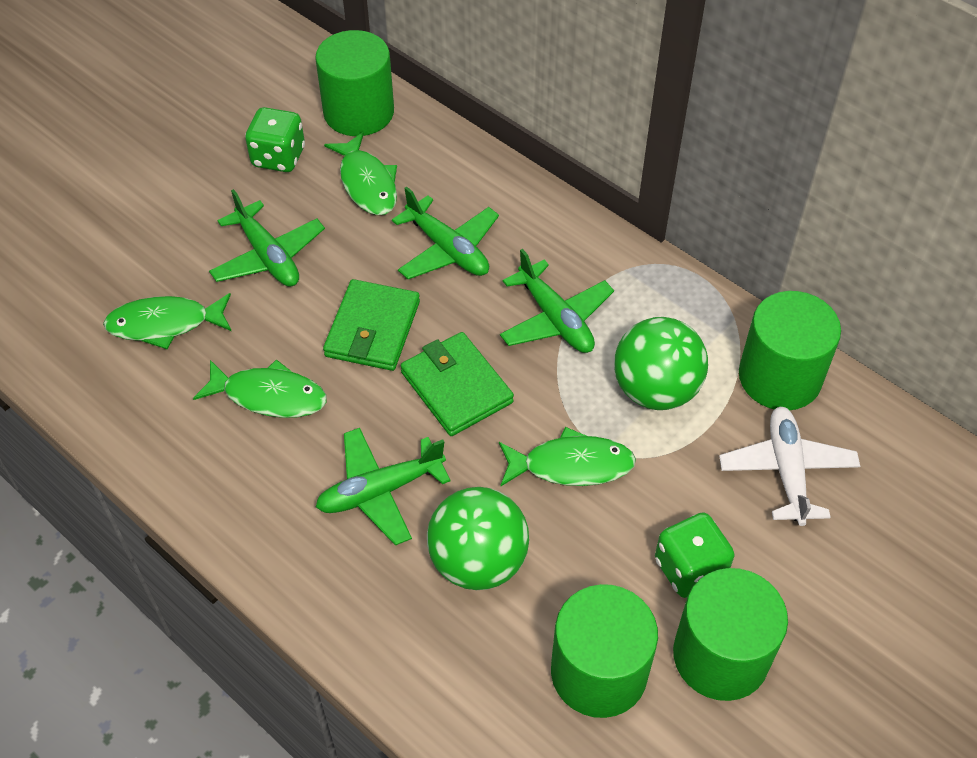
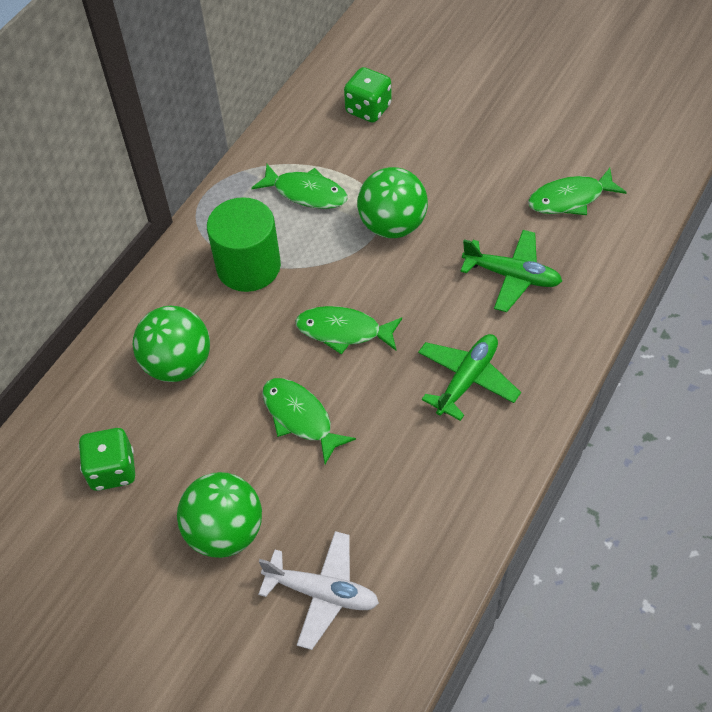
green ball: [427,487,529,590] [614,317,708,410] = 2 -> [133,305,210,382] [177,472,262,558] [357,167,428,238] = 3
green cylinder: [315,30,394,136] [551,584,658,718] [673,568,788,701] [739,291,841,410] = 4 -> [207,197,281,292] = 1
green plane: [209,189,325,287] [316,428,451,545] [392,187,499,279] [500,249,614,353] = 4 -> [418,334,521,421] [460,230,562,312] = 2
green wallet: [323,279,420,371] [401,332,514,436] = 2 -> none = 0

